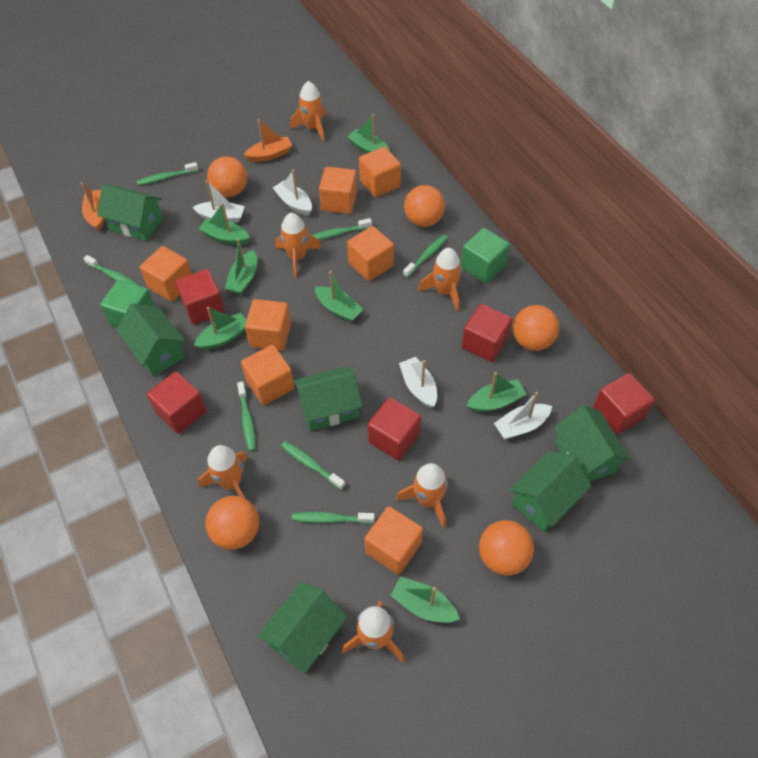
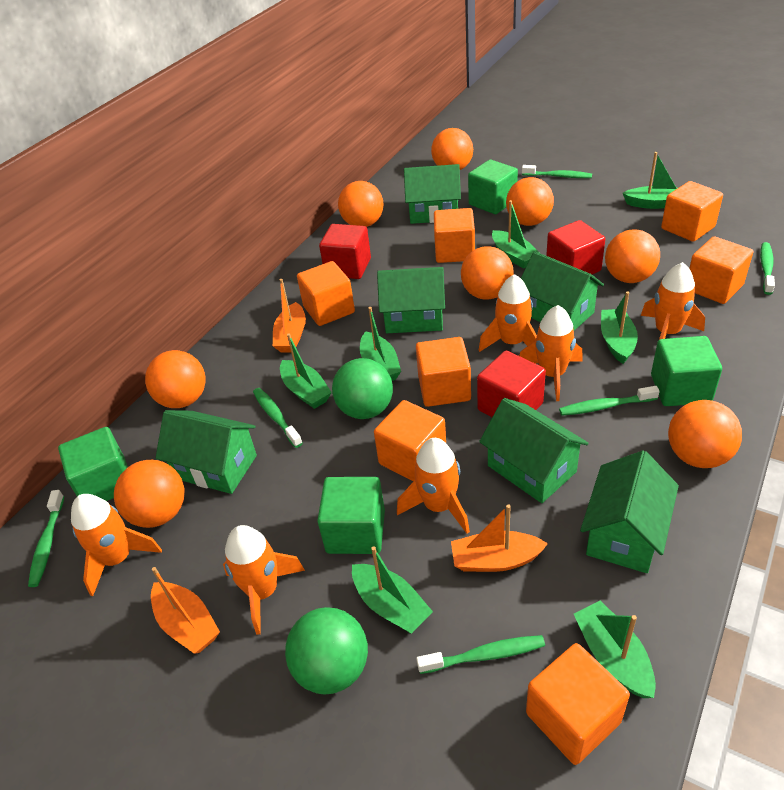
green ball: none = 0 -> [285,607,368,695] [332,358,393,419] = 2
green cube: [100,280,155,328] [461,228,510,283] = 2 -> [58,427,128,501] [317,477,385,554] [468,159,518,214] [651,336,722,406] = 4
green toothbrush: [83,255,139,286] [137,162,198,185] [237,381,256,451] [281,441,345,490] [292,512,375,524] [312,218,372,240] [403,235,448,278] = 7 -> [28,490,64,587] [253,388,303,448] [416,635,545,674] [522,165,592,178] [559,386,660,416] [760,242,775,295] = 6
orange ball: [205,496,259,550] [207,156,247,197] [404,185,445,227] [479,520,534,575] [513,305,559,351] = 5 -> [114,460,184,528] [145,350,206,408] [338,181,384,227] [431,128,473,170] [461,246,514,300] [506,177,554,226] [605,230,660,283] [668,400,742,468] = 8
orange boat: [81,182,105,231] [244,119,292,162] = 2 -> [151,567,220,654] [273,279,306,353] [451,504,548,572] = 3
red cube: [147,371,206,434] [176,269,225,325] [368,397,421,461] [462,304,512,362] [593,373,655,435] = 5 -> [319,224,371,279] [477,351,546,417] [546,220,605,274] = 3
white boat: [192,180,245,223] [273,170,312,216] [399,357,437,408] [494,392,552,439] = 4 -> none = 0

